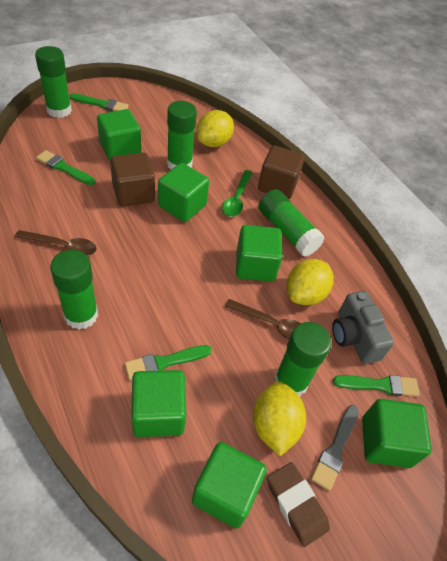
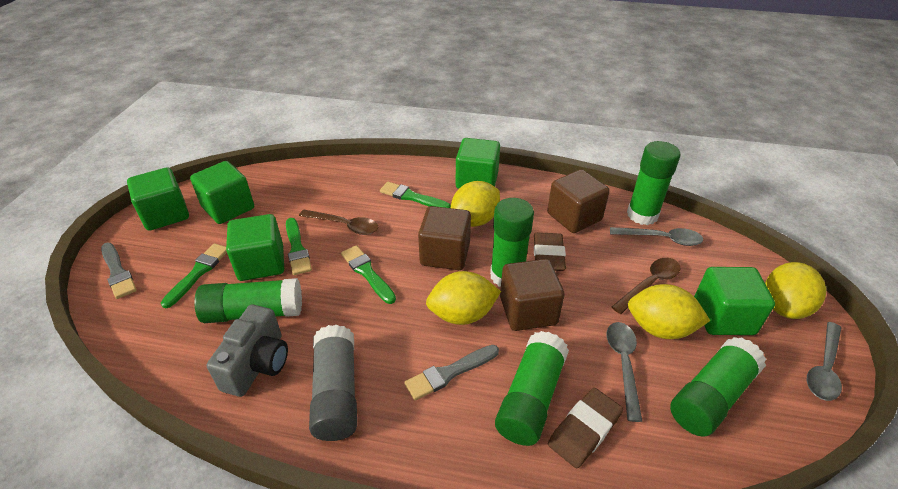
brown cube: [110,153,155,207] [258,146,305,199] = 2 -> [418,206,471,270] [500,259,565,331] [547,169,610,233] = 3
brown eraser: [267,462,330,547] = 1 -> [534,232,566,271] [548,388,623,469] = 2
green cube: [97,109,141,160] [131,370,186,437] [158,163,209,222] [192,442,267,528] [236,225,282,282] [362,399,432,468] = 6 -> [127,167,189,231] [190,161,254,224] [226,214,284,281] [456,138,500,189] [694,267,775,335] = 5
green spoon: [222,170,253,217] = 1 -> none = 0
grey brush: [311,405,359,491] = 1 -> [101,243,137,299] [404,345,499,400] = 2
grey glue stick: none = 0 -> [309,325,357,441] = 1
grey spoon: none = 0 -> [607,322,642,422] [610,227,703,246] [807,322,842,401] = 3
yellow lemon: [196,110,234,147] [253,381,306,456] [287,259,334,305] = 3 -> [426,271,501,325] [451,181,500,227] [628,284,710,339] [765,262,826,319] = 4

